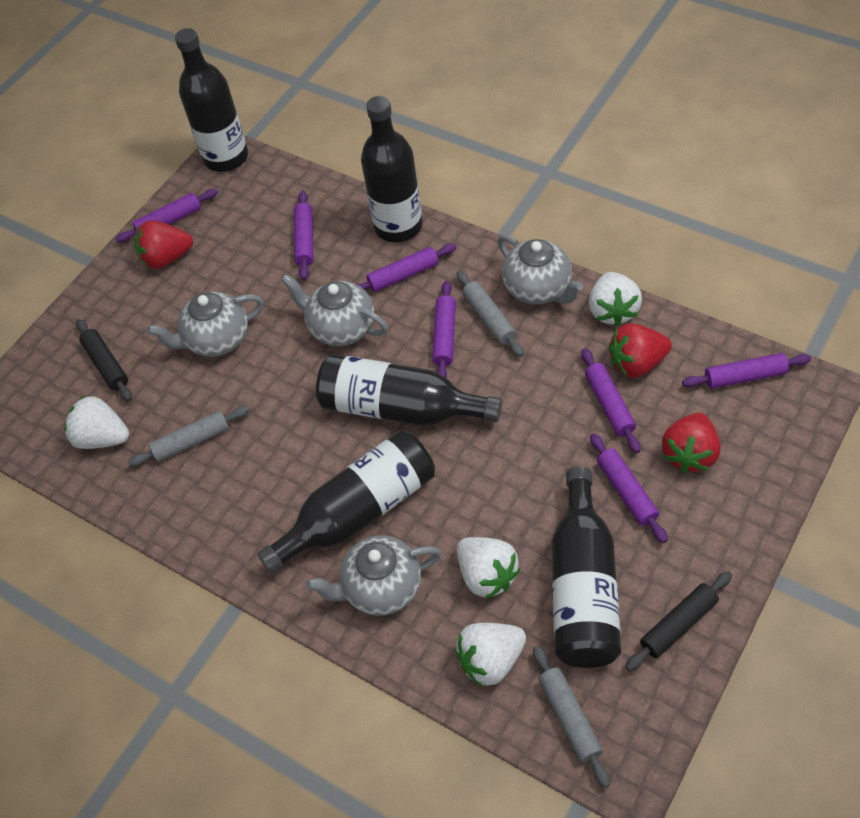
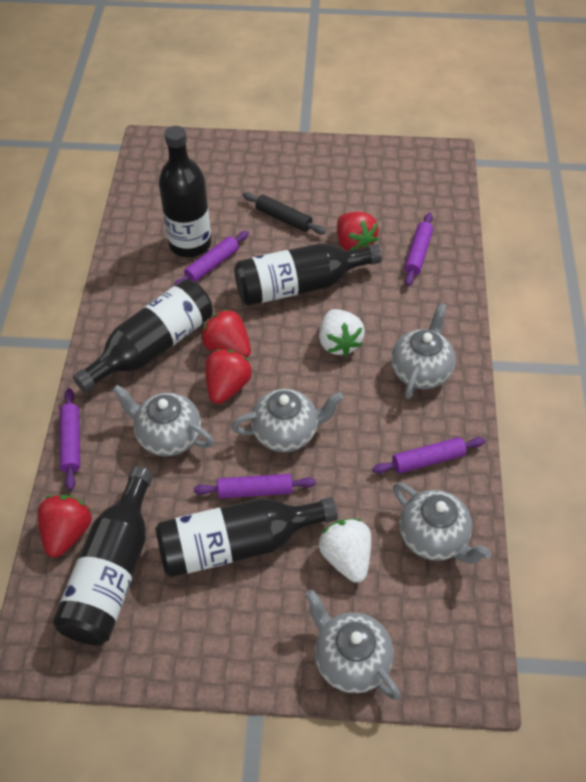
black rolling pin: [76,319,132,401] [625,571,732,671] = 2 -> [243,192,326,234] = 1
grey rolling pin: [128,406,249,467] [457,271,523,357] [533,646,610,787] = 3 -> none = 0
grey teapot: [147,292,264,357] [281,274,388,346] [306,535,442,616] [497,234,584,304] = 4 -> [112,385,214,457] [231,389,343,452] [305,590,401,700] [391,303,456,399] [393,482,492,564] = 5
purple rolling pin: [115,189,218,243] [294,191,313,280] [357,244,456,292] [432,281,456,378] [581,348,641,453] [590,433,668,543] [682,353,811,389] = 7 -> [60,388,80,490] [173,231,249,286] [194,474,316,499] [372,437,485,474] [404,213,433,286] = 5
red strawberry: [135,220,193,269] [609,323,672,378] [662,413,720,473] = 3 -> [37,495,92,558] [201,309,251,358] [205,349,252,404] [337,212,378,250] = 4
white strawberry: [64,396,129,449] [455,623,526,687] [457,537,520,599] [589,272,642,326] = 4 -> [319,309,365,356] [319,519,371,583] = 2

